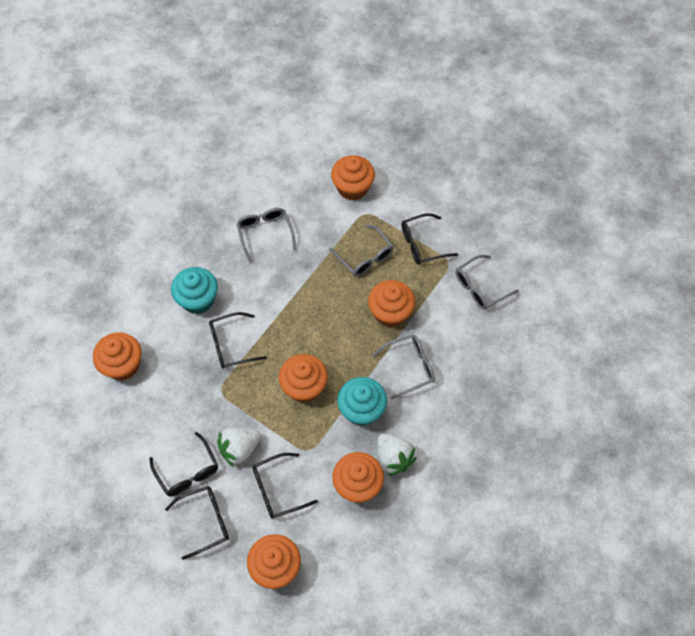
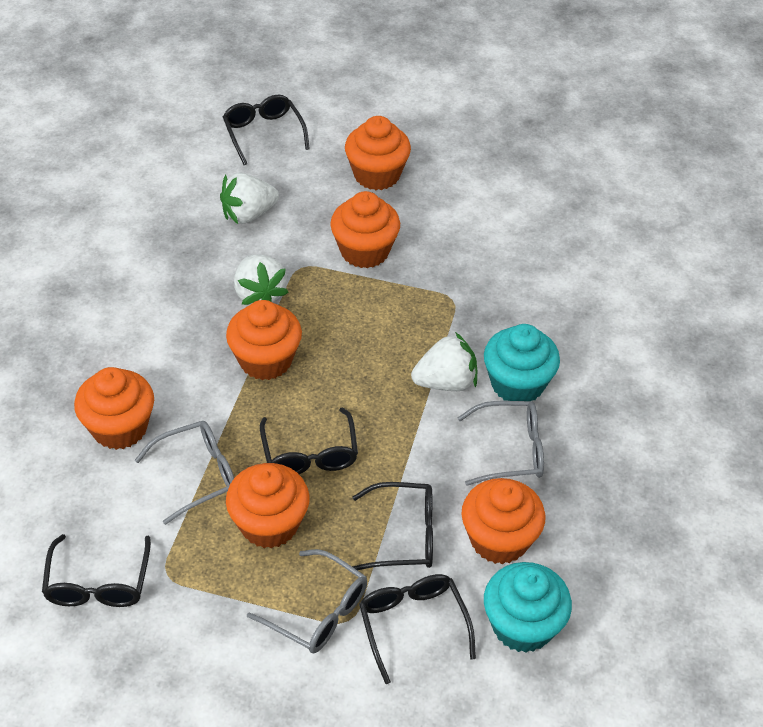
grey glasses: [236,208,296,263] [329,225,394,277] [373,334,435,399] [456,255,519,310] = 4 -> [135,421,234,525] [247,549,367,653] [458,401,544,486] = 3
white strawberry: [217,427,261,467] [377,434,417,476] = 2 -> [220,173,279,224] [234,254,289,305] [411,332,477,391] = 3

